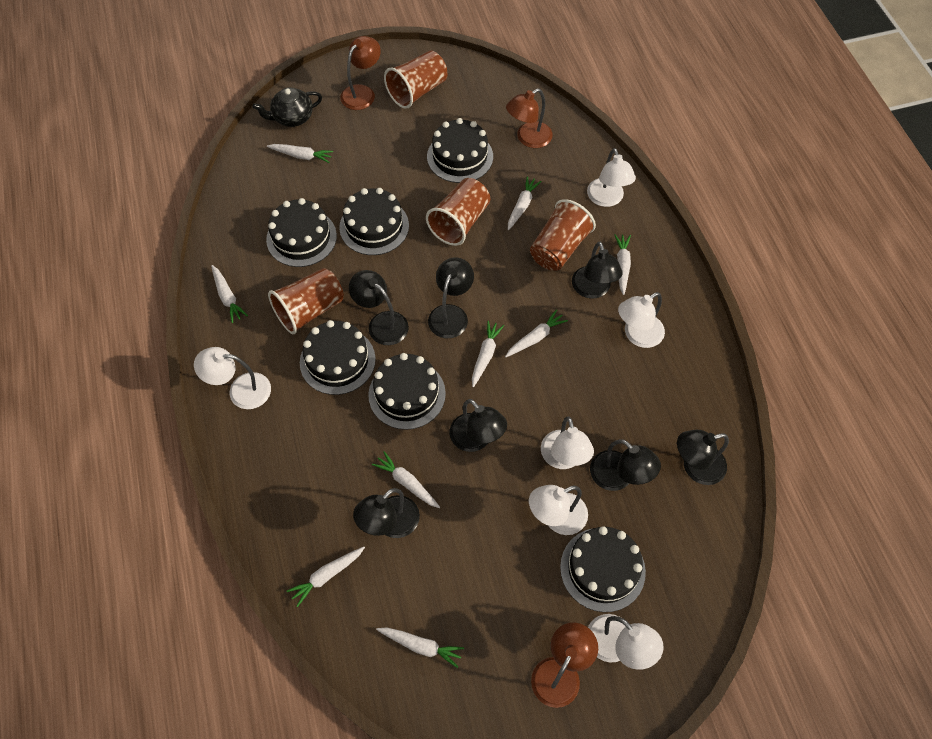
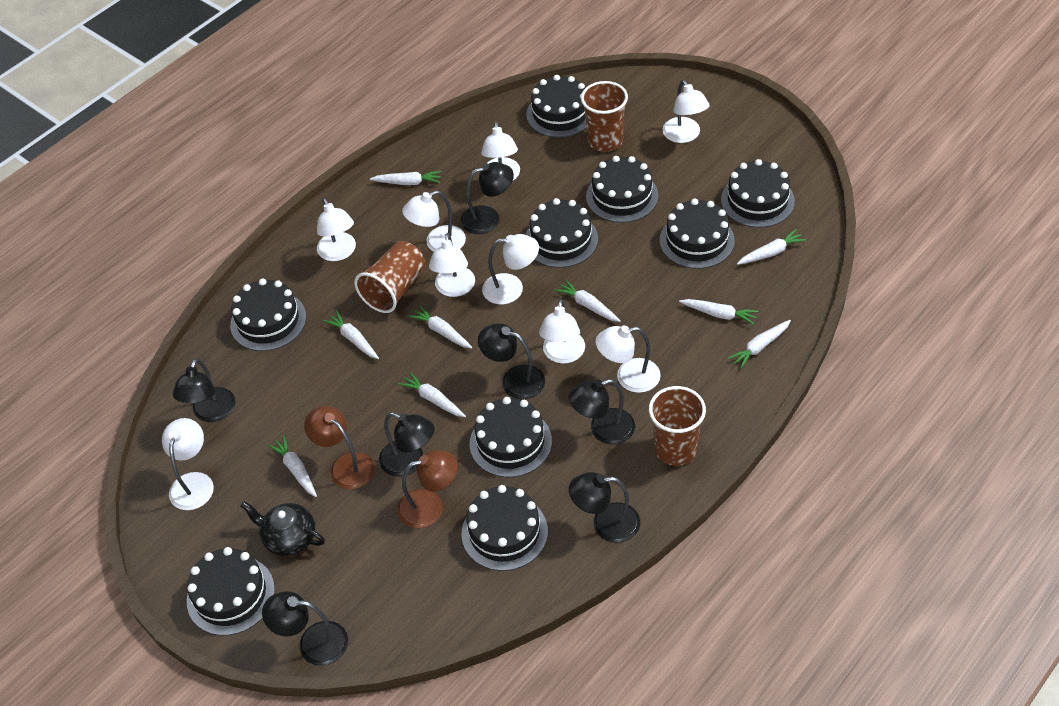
black cake: [266,198,337,267] [300,320,376,395] [339,188,409,255] [368,353,446,430] [427,118,493,183] [560,526,646,612] = 6 -> [187,547,275,636] [230,279,306,351] [462,485,548,571] [469,397,552,477] [525,198,598,268] [526,75,586,138] [586,156,658,223] [660,198,735,269] [721,159,795,228] = 9
brown cup: [268,268,344,334] [384,50,447,109] [426,178,490,246] [530,199,596,271] = 4 -> [354,241,426,313] [581,81,628,152] [649,386,706,466] = 3
brown lamp: [340,36,381,110] [506,89,553,148] [531,623,598,708] = 3 -> [304,406,375,489] [397,450,458,528] = 2
white lamp: [194,347,271,409] [529,485,588,535] [541,416,594,469] [587,148,636,207] [588,614,664,670] [618,292,665,348] = 6 -> [162,418,214,510] [317,198,356,261] [402,191,466,252] [429,233,475,297] [481,121,520,181] [482,234,539,304] [539,299,585,364] [595,326,661,393] [663,80,710,143] = 9

